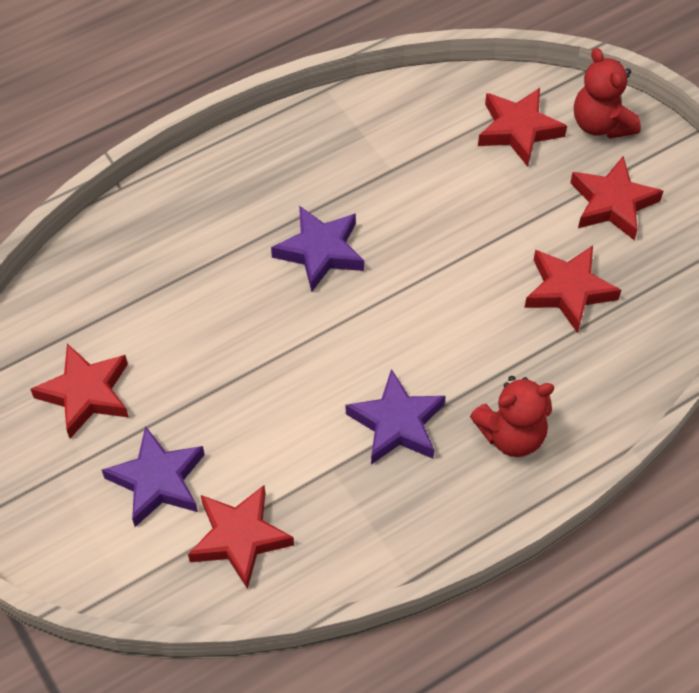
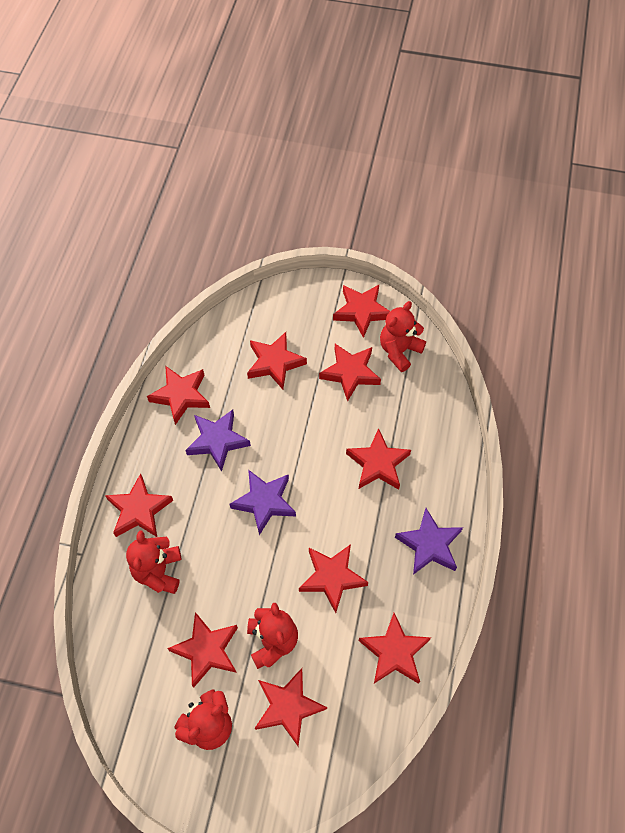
red star: [30,344,129,438] [188,485,294,589] [478,88,567,167] [524,246,621,333] [570,156,663,241] = 5 -> [105,473,173,537] [147,366,210,425] [167,612,238,688] [247,332,307,389] [255,668,327,746] [299,544,369,613] [319,344,381,402] [333,285,390,338] [346,428,411,490] [359,613,431,684] = 10
red teddy bear: [470,376,554,457] [574,48,641,139] = 2 -> [126,531,182,594] [174,689,232,750] [247,603,298,669] [380,301,426,372] = 4

